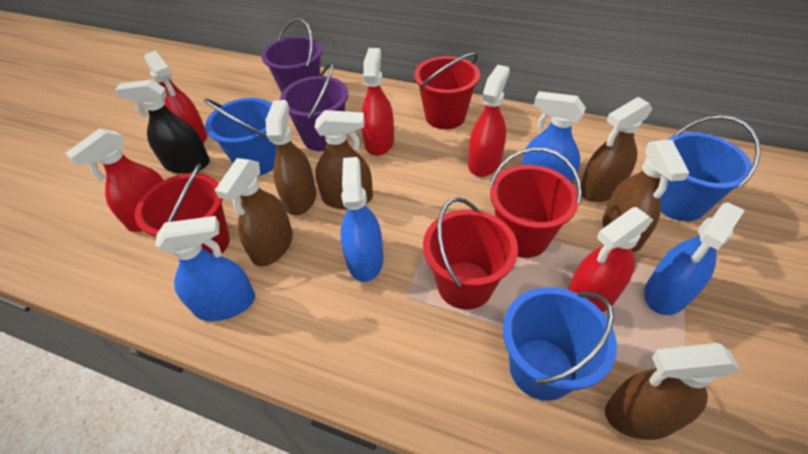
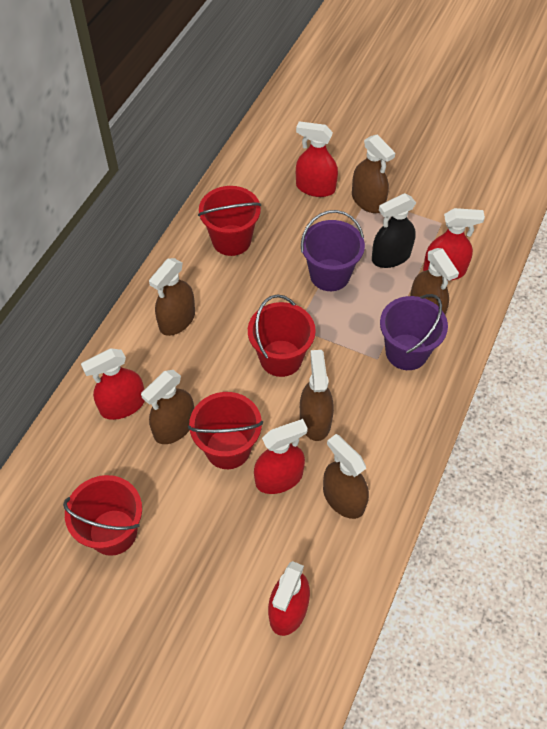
blue bucket: [204,98,276,176] [503,287,617,401] [660,115,761,221] = 3 -> none = 0
blue spray bottle: [155,216,255,321] [340,157,383,282] [522,91,586,184] [644,202,745,315] = 4 -> none = 0

